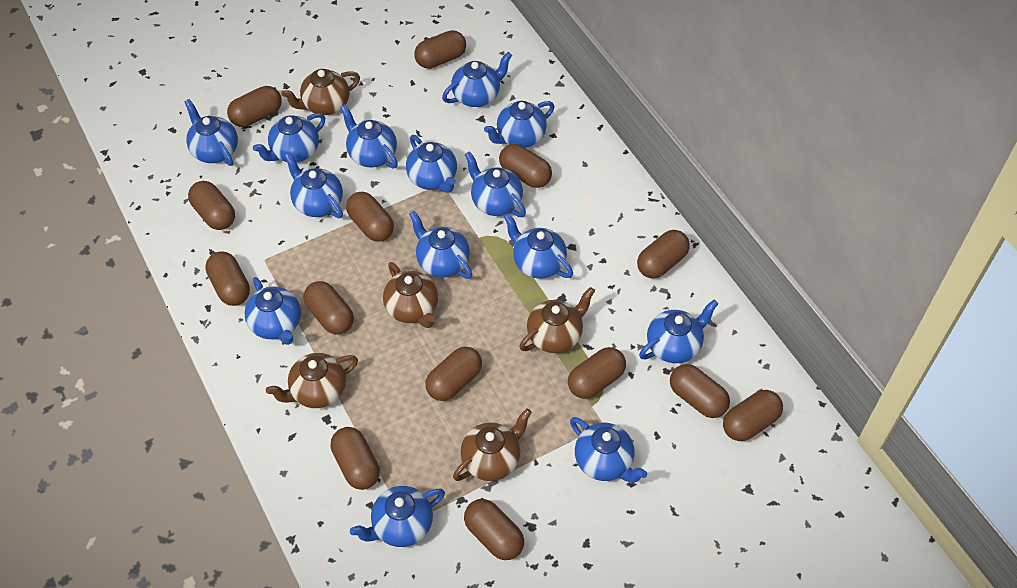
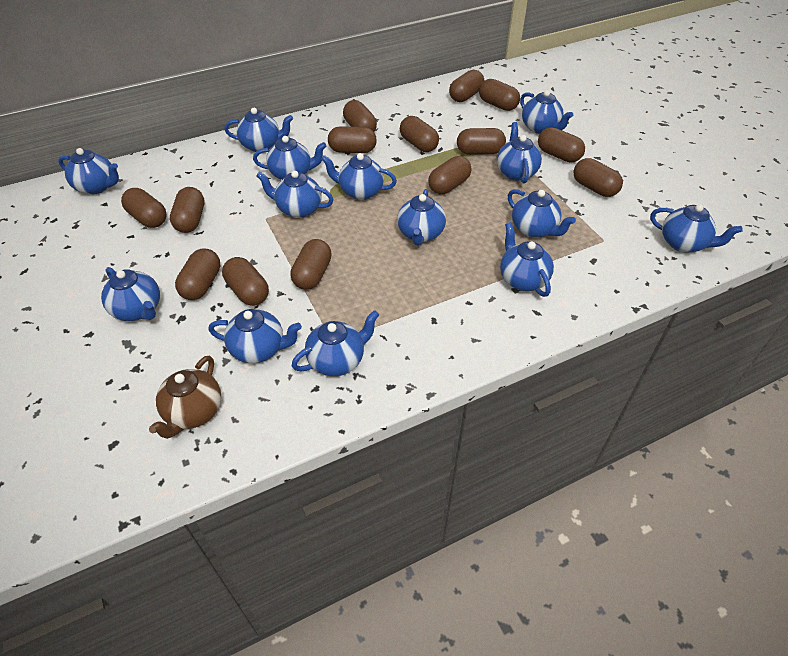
brown teapot: [266,353,358,408] [281,69,360,115] [383,262,438,328] [453,408,532,481] [519,287,595,353] = 5 -> [149,356,221,439] = 1

